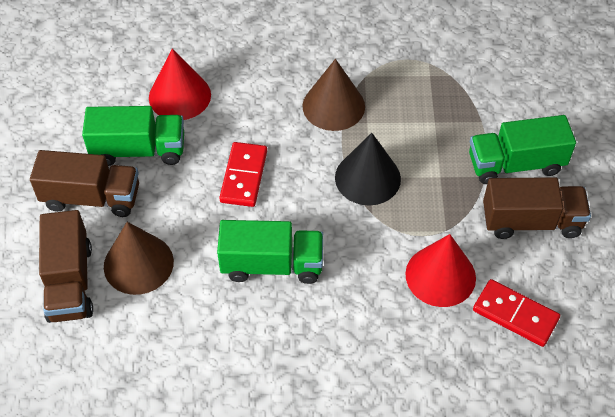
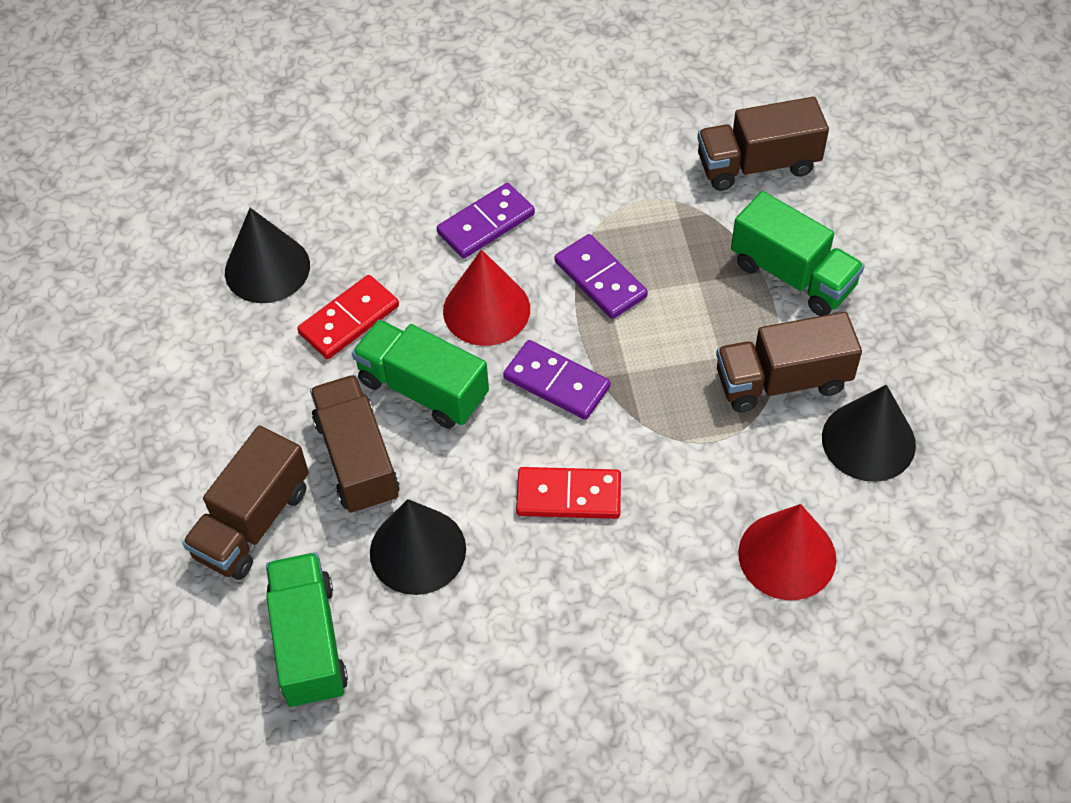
black cone: [335,133,401,206] = 1 -> [225,208,310,303] [370,499,466,595] [822,385,916,482] = 3
brown cone: [104,222,174,295] [302,59,365,131] = 2 -> none = 0
brown truck: [30,150,139,217] [39,210,93,323] [483,177,591,239] = 3 -> [182,426,309,580] [310,375,400,514] [697,97,829,191] [716,312,862,412] = 4
purple domino: none = 0 -> [437,183,535,259] [503,340,611,420] [555,234,648,319] = 3

